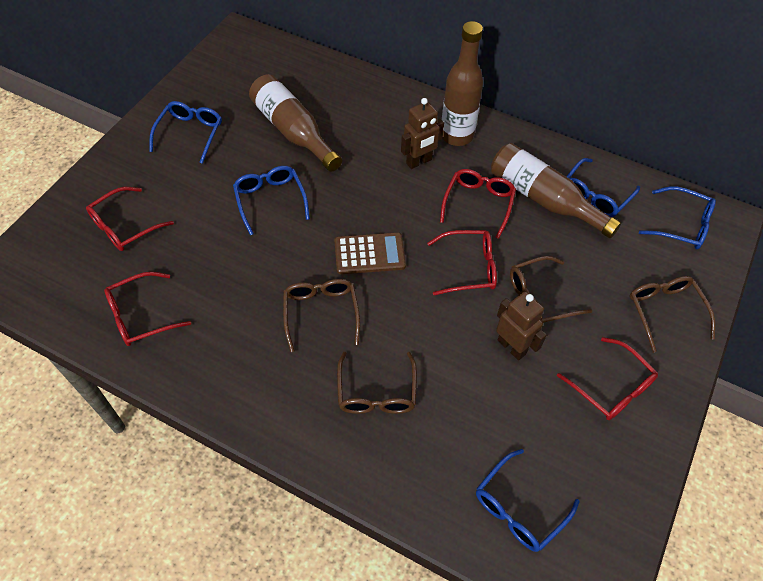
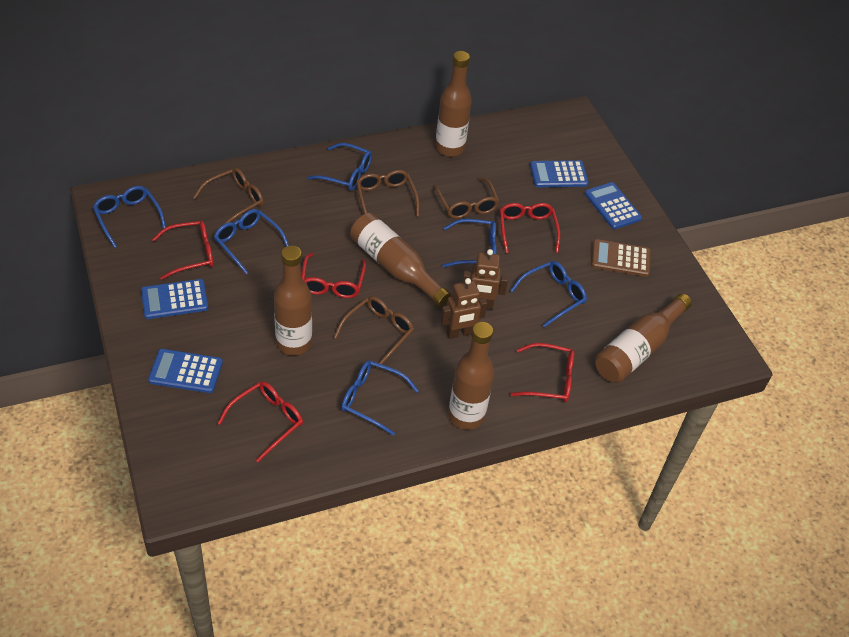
blue calculator: none = 0 -> [141,279,208,319] [148,349,223,393] [530,160,589,187] [585,182,642,229] = 4
blue glasses: [149,101,222,164] [233,166,310,235] [476,449,580,552] [566,158,640,217] [639,186,716,249] = 5 -> [93,186,166,248] [214,209,289,274] [307,143,372,190] [341,361,419,436] [442,219,496,268] [510,261,587,328] = 6
brown bottle: [249,74,342,172] [442,21,483,146] [491,143,621,238] = 3 -> [274,245,312,356] [350,213,451,307] [435,51,472,157] [448,322,494,430] [595,293,692,383] = 5

